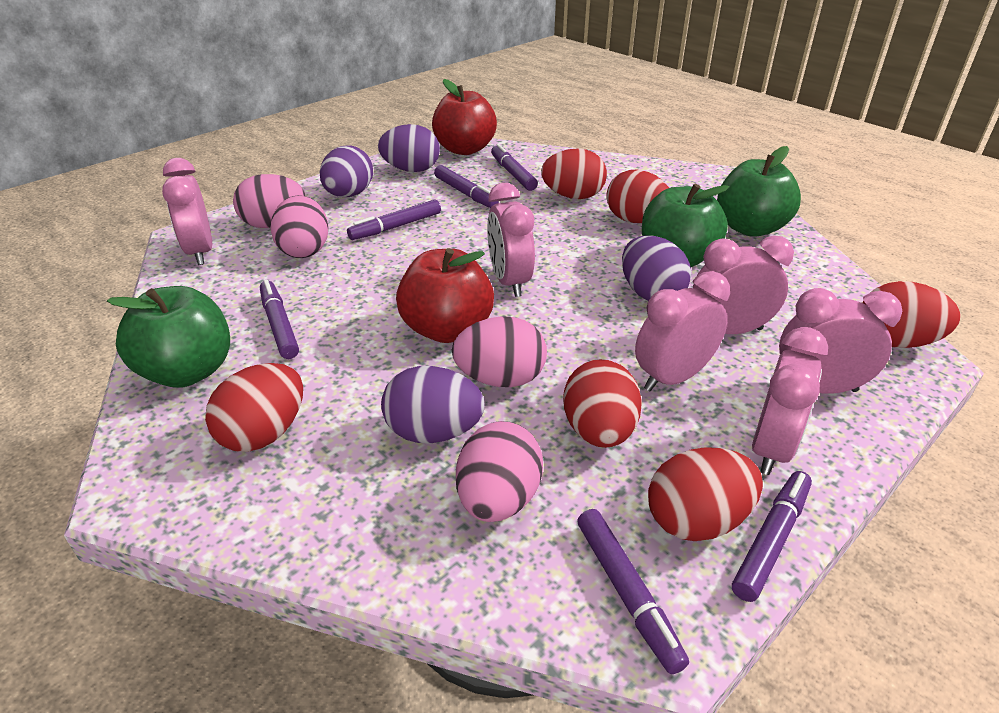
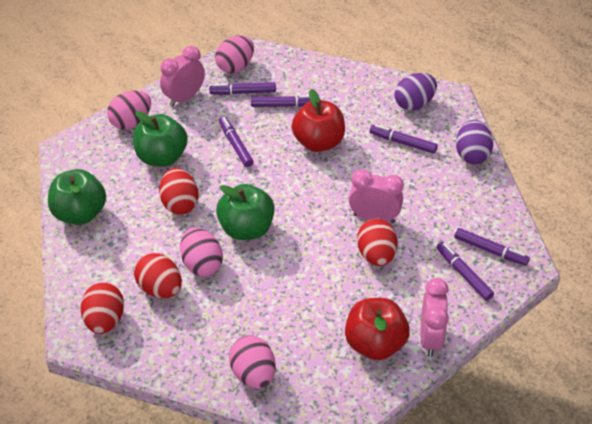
pink clock: [162,158,212,265] [487,183,535,297] [635,271,730,391] [693,235,794,334] [752,327,828,475] [779,288,902,394] = 6 -> [160,46,205,107] [349,169,404,223] [421,278,449,357] = 3
purple egg: [319,145,373,197] [378,124,440,172] [381,366,485,443] [622,235,691,301] = 4 -> [394,73,437,110] [456,120,493,164] = 2
red egg: [205,363,303,452] [541,148,607,199] [563,359,642,448] [606,170,669,223] [648,447,763,541] [862,281,961,348] = 6 -> [81,282,124,334] [134,253,182,298] [159,168,198,215] [357,219,398,266] = 4

